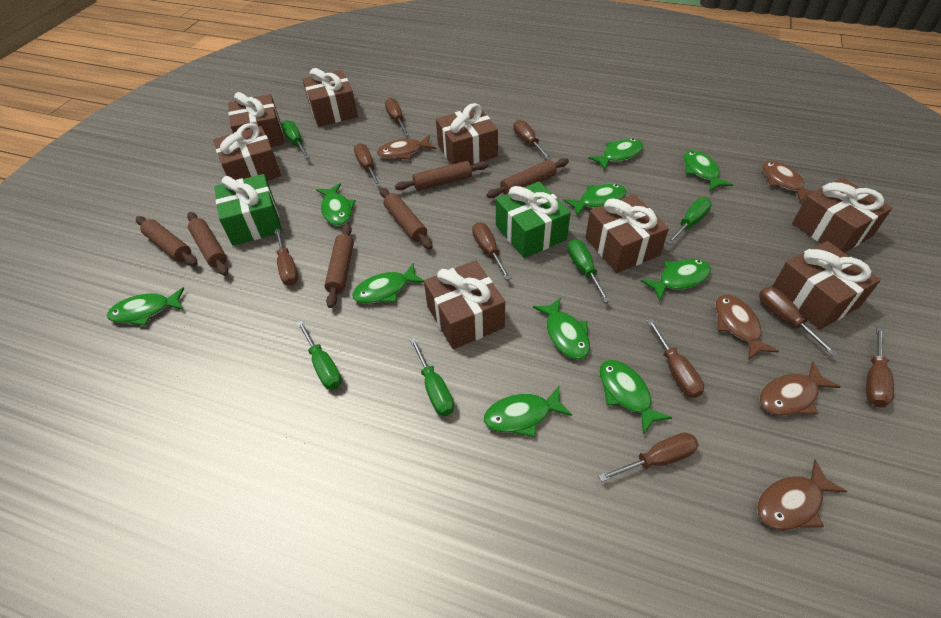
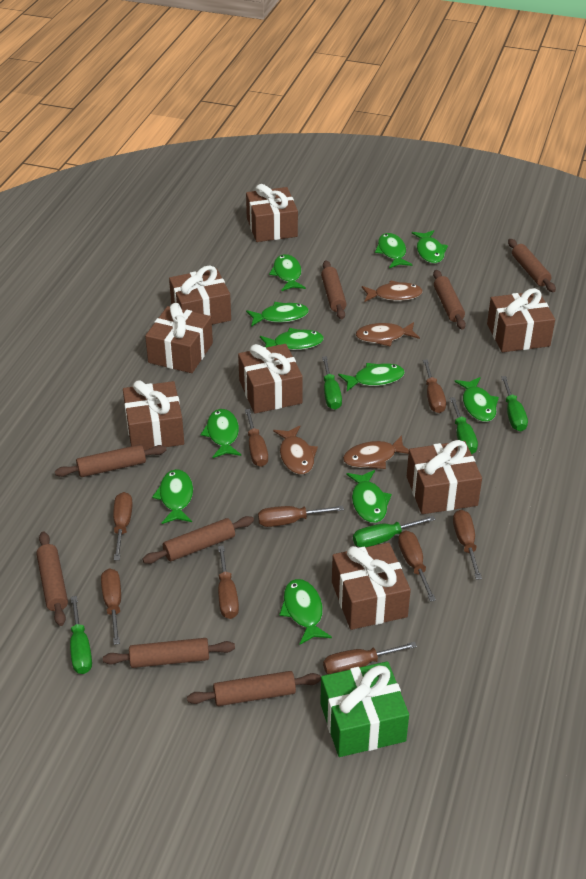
brown fish: [377,135,436,160] [716,295,779,360] [757,459,848,530] [760,362,840,415] [762,160,814,203] = 5 -> [273,425,318,475] [343,435,409,469] [356,322,420,347] [362,280,423,302] = 4
brown rolling pin: [136,216,198,266] [187,212,228,276] [324,224,354,308] [380,188,433,249] [395,161,489,191] [486,158,569,198] = 6 -> [36,532,68,626] [55,444,167,477] [103,638,235,668] [142,516,254,564] [187,671,321,706] [321,260,347,319] [433,270,466,330] [508,239,556,292] = 8
green fish: [107,287,184,326] [316,183,356,226] [352,263,424,304] [484,386,572,437] [533,297,590,359] [563,184,627,216] [588,139,643,171] [599,360,672,434] [641,259,711,301] [684,150,733,191] = 10 -> [152,469,193,524] [201,409,241,458] [246,302,309,327] [260,328,324,350] [269,254,306,291] [279,579,332,645] [338,363,405,391] [346,470,392,523] [375,233,412,268] [412,230,448,264] [455,377,499,422] = 11
green gift: [214,174,282,246] [496,181,571,258] = 2 -> [320,661,409,757] = 1

